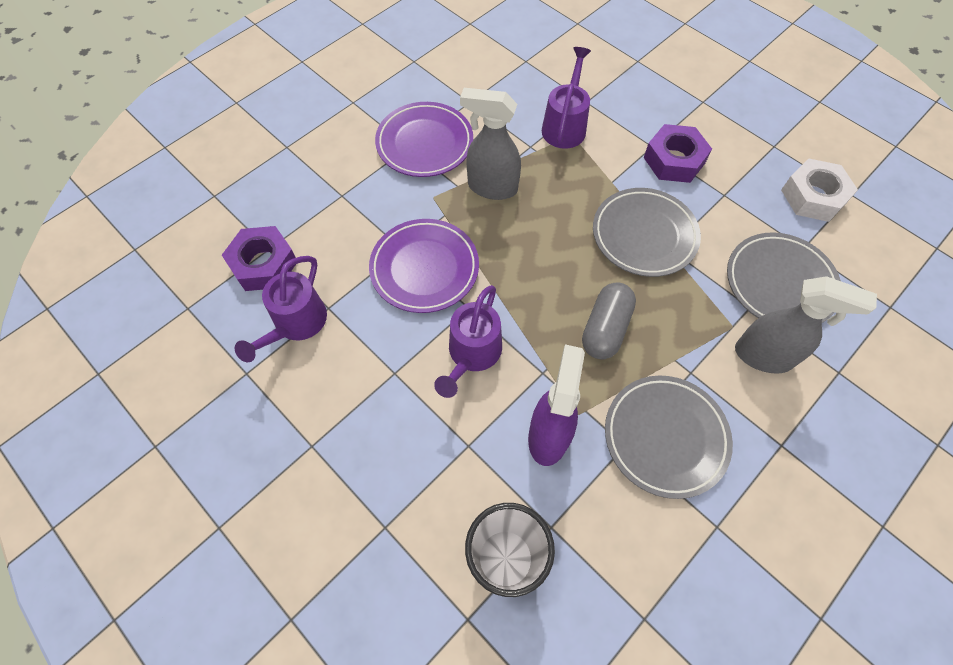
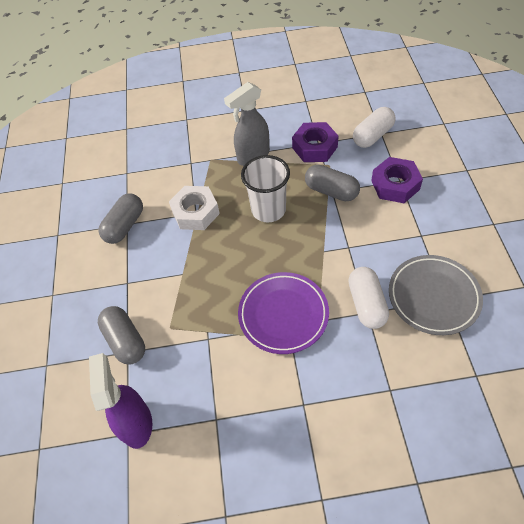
grey capsule: [582,282,636,360] = 1 -> [98,194,143,244] [98,306,145,365] [305,165,360,201] = 3
grey plate: [593,188,701,277] [605,375,733,499] [727,232,841,323] = 3 -> [389,255,483,335] = 1
grey spray bottle: [460,88,521,200] [735,276,877,374] = 2 -> [224,82,270,166] = 1
purple plate: [369,219,479,313] [375,102,473,177] = 2 -> [238,272,329,354] = 1
purple watering can: [235,256,327,362] [434,285,502,398] [542,47,591,149] = 3 -> none = 0
white capsule: none = 0 -> [348,267,389,329] [353,107,396,148] = 2

